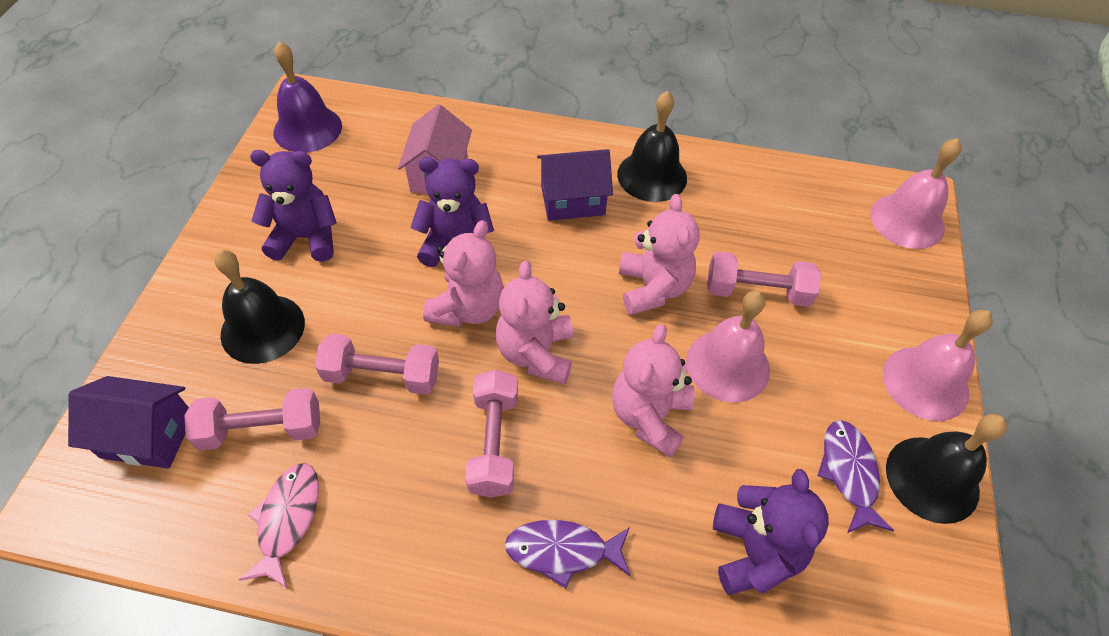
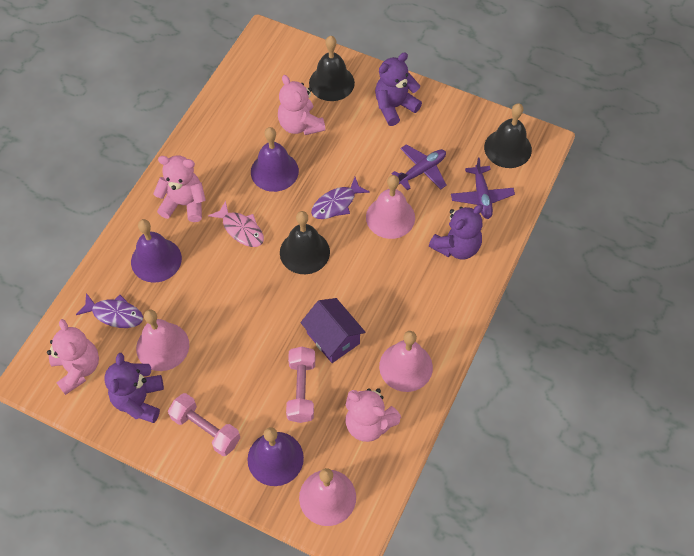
pink bell: [686,291,770,403] [870,138,962,249] [883,310,993,421] = 3 -> [136,310,189,371] [299,468,356,526] [366,175,415,239] [379,331,433,392] = 4
pink dumbbell: [184,388,320,450] [315,333,439,395] [465,369,518,498] [707,251,821,307] = 4 -> [168,393,240,456] [286,347,315,423] = 2
pink house: [398,104,472,194] = 1 -> none = 0
purple bell: [273,41,342,153] = 1 -> [131,219,182,283] [247,427,304,486] [251,127,299,192] = 3
purple house: [68,376,189,469] [537,149,613,221] = 2 -> [301,298,365,363] = 1
purple plane: none = 0 -> [391,144,447,190] [451,157,515,219] = 2

